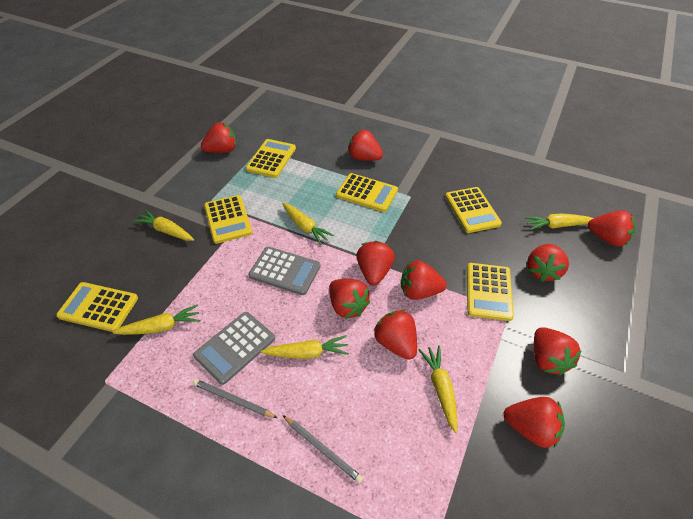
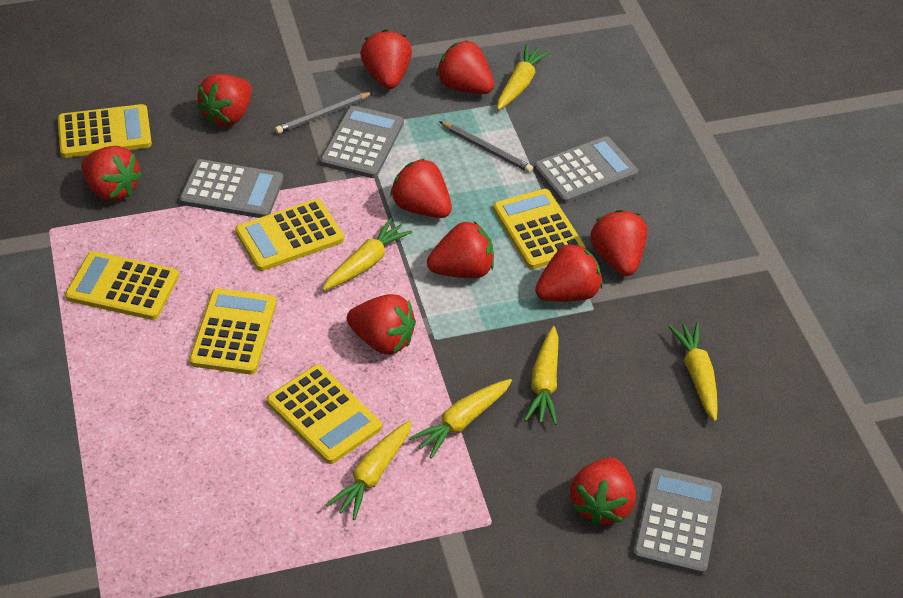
grey calculator: [193,312,275,385] [249,247,321,295] = 2 -> [180,159,284,218] [320,105,404,178] [534,136,638,204] [633,468,722,575] = 4

